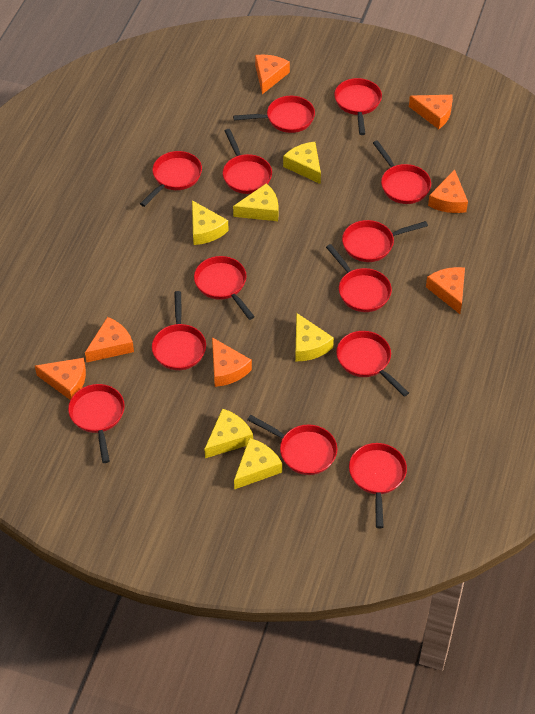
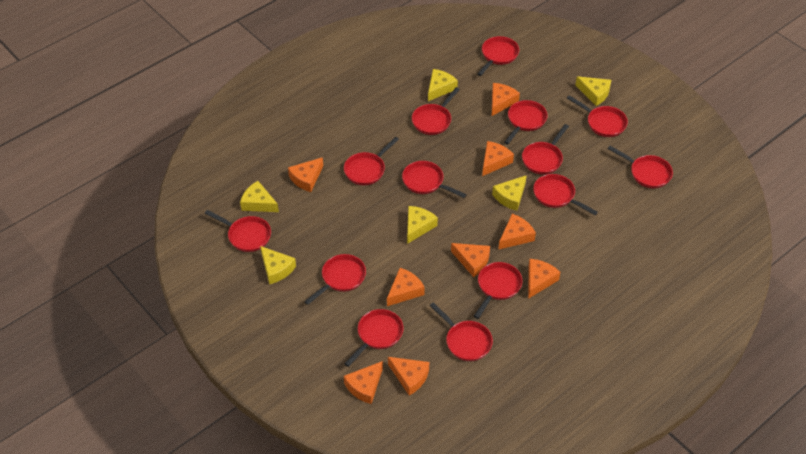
orange cheese: [35,358,86,400] [85,317,134,362] [212,337,252,387] [255,55,290,94] [409,95,453,129] [426,267,465,314] [428,169,468,213] = 7 -> [288,157,323,192] [344,361,383,404] [387,268,425,306] [388,357,429,396] [451,243,490,277] [482,141,514,176] [492,83,520,116] [498,214,536,250] [528,259,560,299] = 9
red pan: [68,384,125,463] [140,151,202,207] [152,291,206,370] [194,256,255,320] [223,129,272,194] [233,96,315,133] [247,415,337,475] [326,244,392,312] [334,78,382,135] [336,331,409,397] [342,220,428,262] [349,443,407,528] [373,140,431,204] = 13 -> [205,210,271,252] [304,254,366,305] [344,137,399,185] [344,309,404,367] [402,161,467,198] [412,87,460,135] [430,302,493,361] [474,262,522,319] [477,36,519,76] [504,100,548,144] [522,124,569,175] [533,174,598,215] [567,95,628,137] [608,146,673,188] = 14

